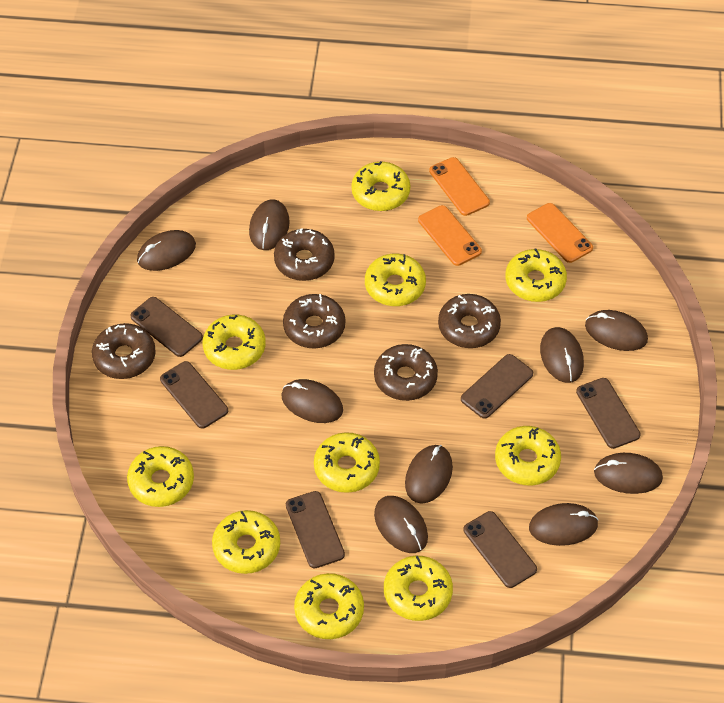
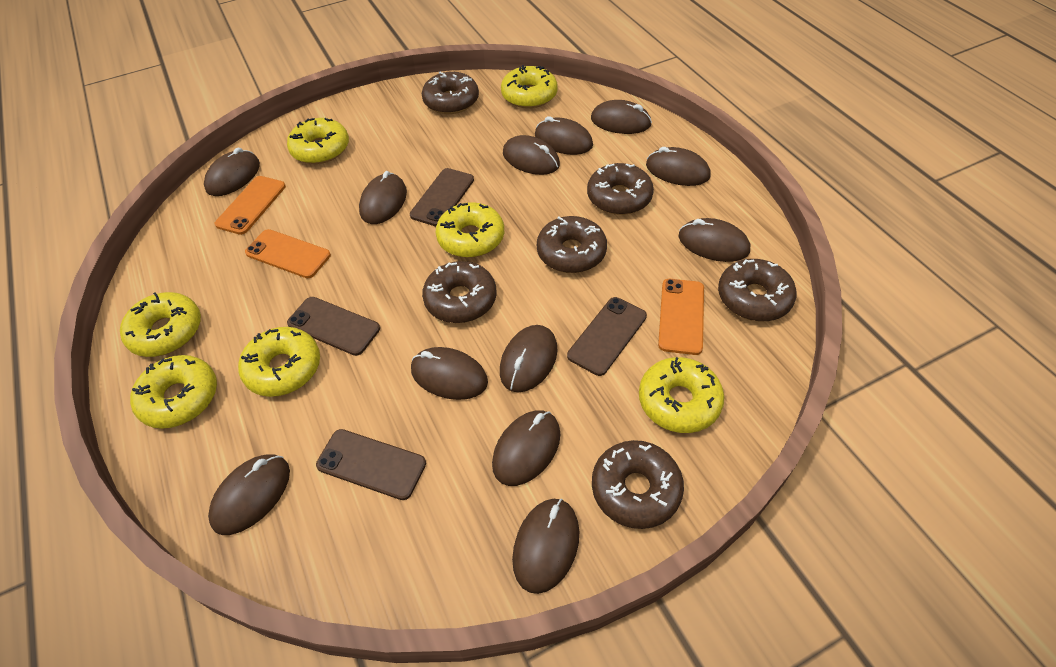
brown donut: [92,323,156,379] [274,228,335,281] [283,294,345,348] [374,344,438,401] [438,294,501,348] = 5 -> [422,72,479,114] [422,261,497,323] [537,216,607,273] [587,163,654,215] [592,440,684,529] [718,259,796,321] = 6
brown mouse: [137,230,196,271] [249,199,290,250] [281,379,343,423] [374,496,428,553] [405,445,453,504] [529,503,598,546] [540,327,584,383] [585,310,648,351] [594,453,663,494] = 9 -> [204,148,260,196] [208,454,290,535] [359,171,407,224] [411,347,488,400] [492,411,560,486] [500,325,557,393] [503,135,560,175] [512,499,579,594] [535,116,593,155] [591,100,652,134] [646,147,711,186] [678,218,750,262] = 12
brown phone: [130,297,203,357] [160,361,228,429] [286,491,345,568] [461,354,533,419] [463,511,537,588] [576,378,641,449] = 6 -> [287,297,380,356] [316,429,426,500] [410,168,474,226] [567,297,647,376] = 4
yellow donut: [127,446,194,507] [202,315,266,370] [212,510,280,574] [294,573,364,639] [314,432,380,493] [351,161,410,211] [365,254,426,306] [384,556,453,621] [495,426,561,485] [505,248,567,302] = 10 -> [120,292,201,357] [130,355,217,429] [238,327,320,397] [287,118,349,164] [436,202,504,258] [501,65,558,108] [639,357,725,433] = 7

